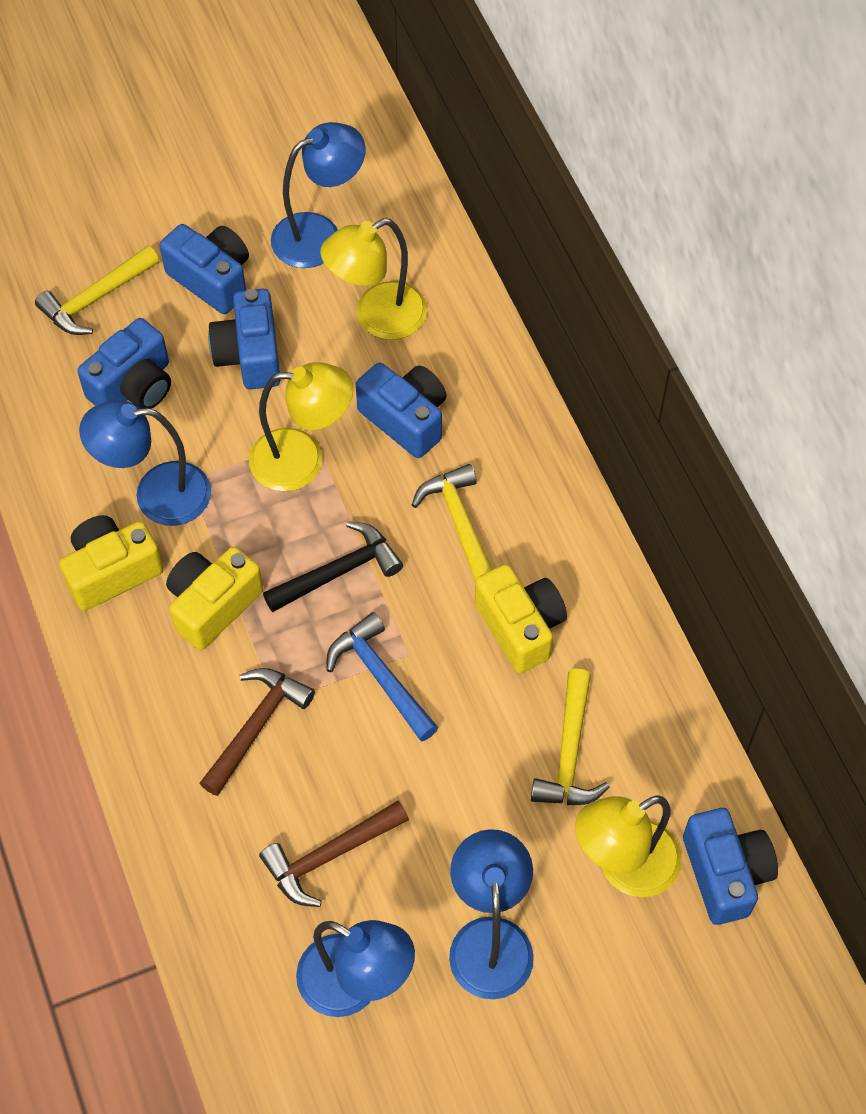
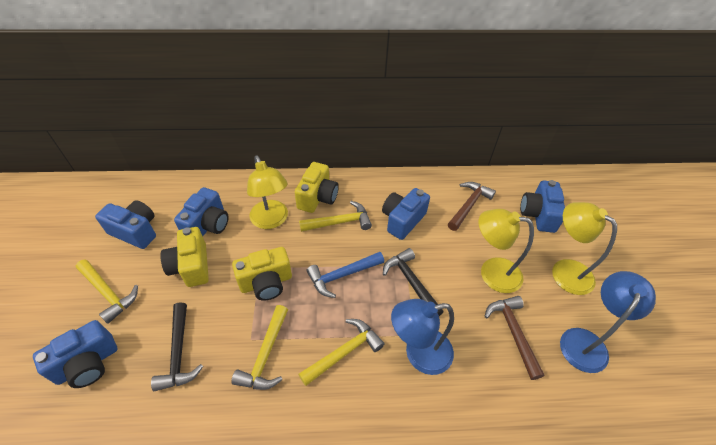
black hammer: [263,521,403,612] = 1 -> [151,302,203,391] [383,248,443,316] = 2
blue lamp: [79,400,211,526] [271,122,366,268] [296,920,415,1017] [449,829,534,999] = 4 -> [391,299,454,375] [560,271,656,373] = 2
yellow hammer: [35,246,159,335] [412,464,493,582] [531,668,610,805] = 3 -> [76,260,138,324] [231,305,288,390] [298,319,384,386] [299,201,372,232] = 4

